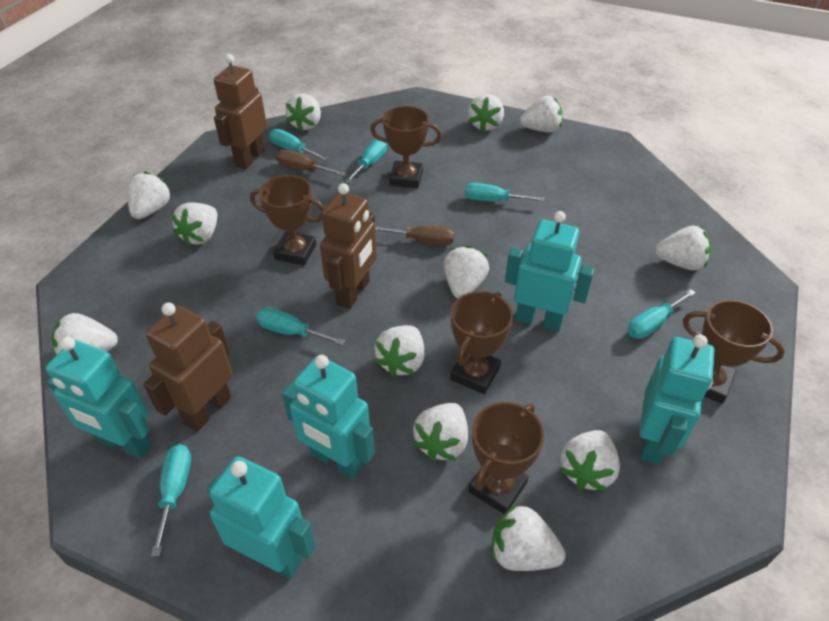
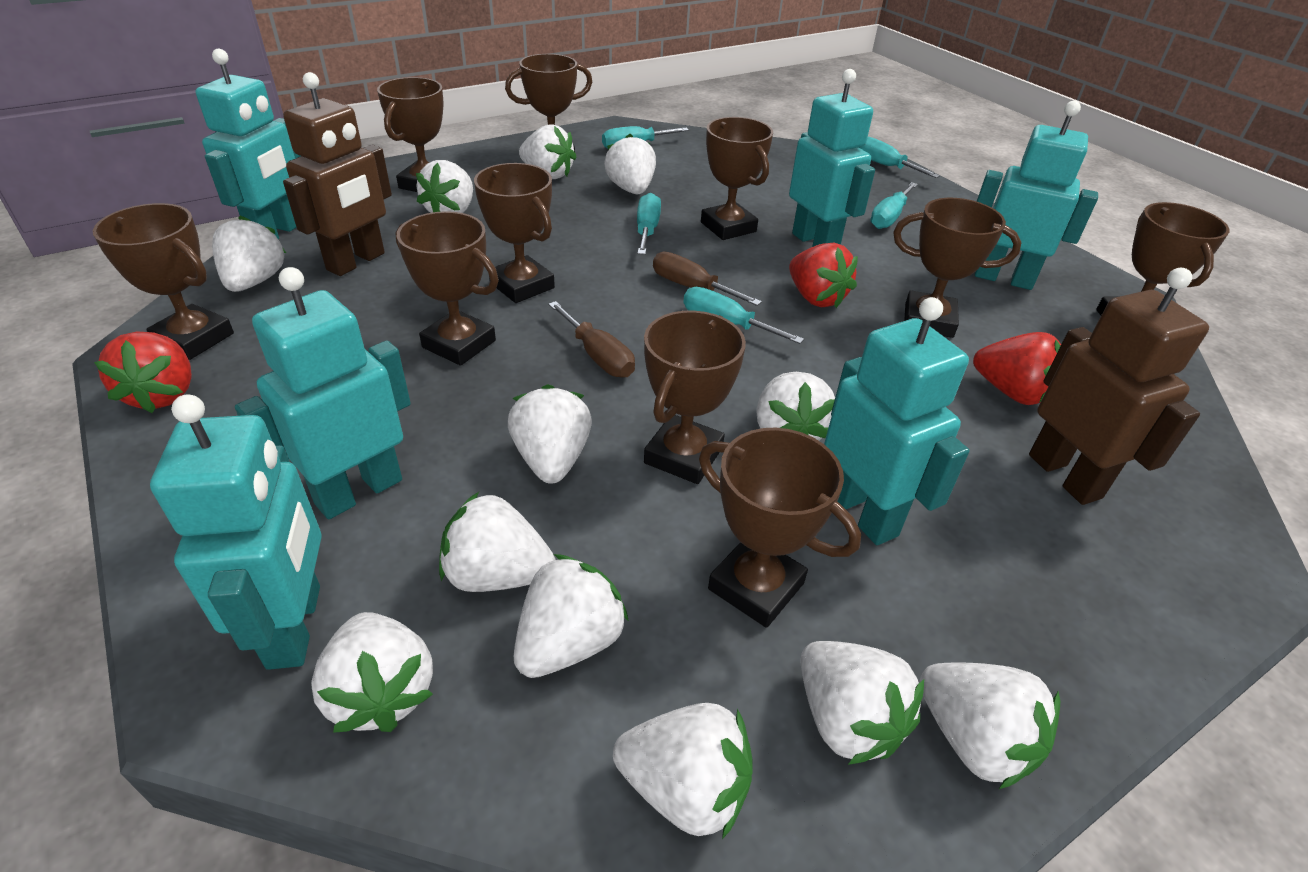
brown robot: [143,303,233,432] [214,54,267,169] [320,183,377,309] = 3 -> [283,72,392,276] [1029,268,1209,505] = 2
brown trophy: [250,175,325,266] [370,106,442,188] [450,291,513,394] [469,402,544,514] [683,300,785,404] = 5 -> [93,203,234,360] [377,77,443,192] [396,211,499,366] [474,163,555,303] [505,54,592,152] [644,311,746,484] [699,428,861,628] [701,117,773,240] [893,198,1021,338] [1096,202,1230,315] = 10
red strawberry: none = 0 -> [94,331,192,413] [789,243,858,308] [973,332,1063,405] = 3
turquoise robot: [46,337,152,459] [207,456,316,579] [282,355,375,479] [505,211,595,332] [639,335,714,464] = 5 -> [150,394,322,670] [195,49,301,239] [235,267,411,519] [789,69,875,247] [824,297,970,545] [975,101,1098,290] = 6
turquoise screwdriver: [151,444,191,557] [256,308,345,345] [269,129,328,160] [345,139,387,184] [464,183,544,201] [627,289,696,339] = 6 -> [602,126,689,149] [637,193,661,255] [683,287,804,344] [859,137,940,178] [870,182,918,229] = 5

